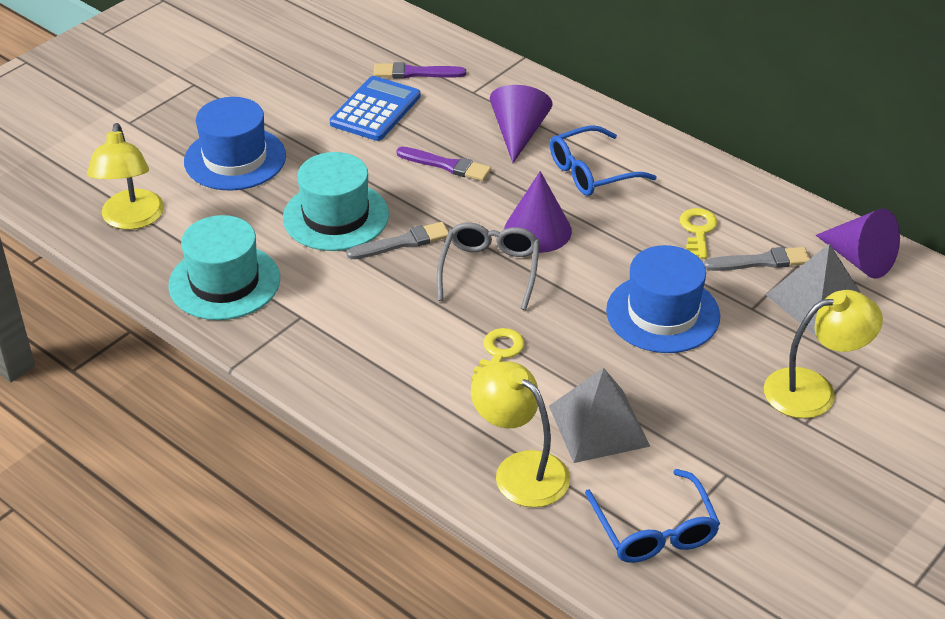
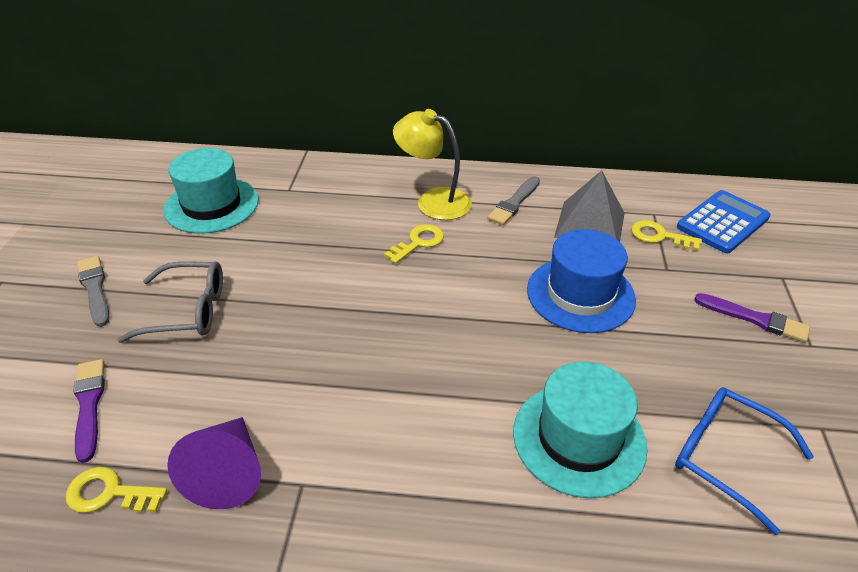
blue glasses: [550,125,657,196] [585,469,720,563] = 2 -> [675,387,814,535] = 1
blue hat: [184,97,286,191] [606,245,720,353] = 2 -> [527,229,636,333] = 1
grey pyramid: [549,368,650,463] [765,243,861,337] = 2 -> [554,170,625,242] = 1
purple cone: [490,85,552,163] [504,171,572,253] [816,209,900,279] = 3 -> [167,417,261,509] = 1
yellow key: [471,328,525,381] [680,208,718,259] = 2 -> [66,467,167,513] [384,224,444,264] [631,220,702,251] = 3
yellow lamp: [87,123,164,230] [471,361,570,507] [764,290,883,418] = 3 -> [393,109,472,220] = 1

